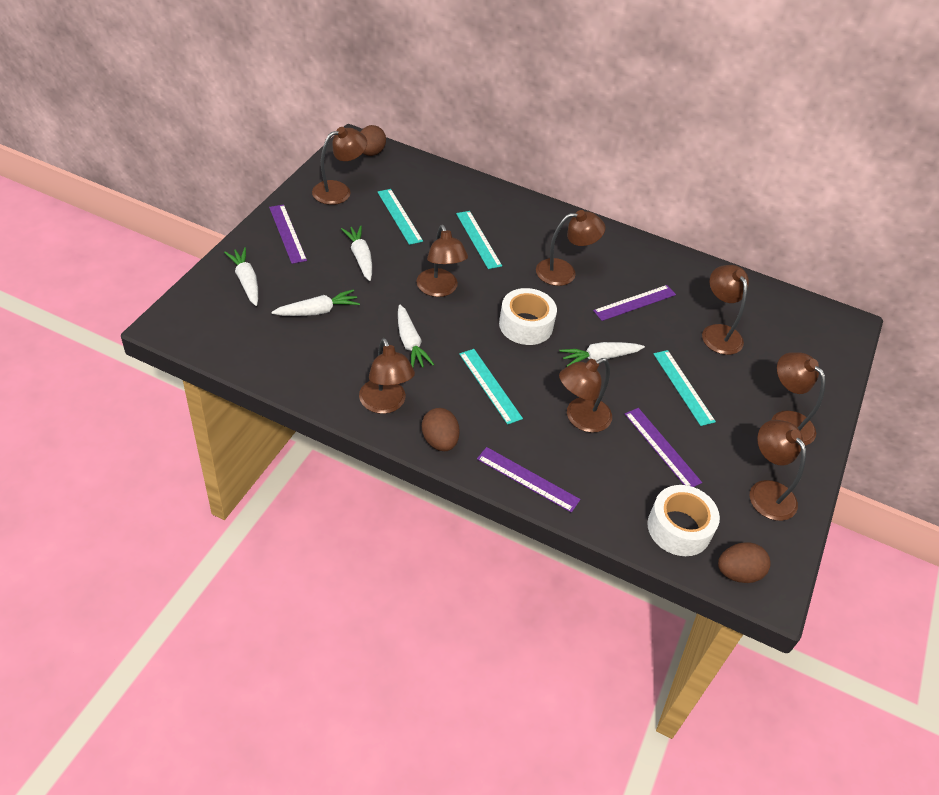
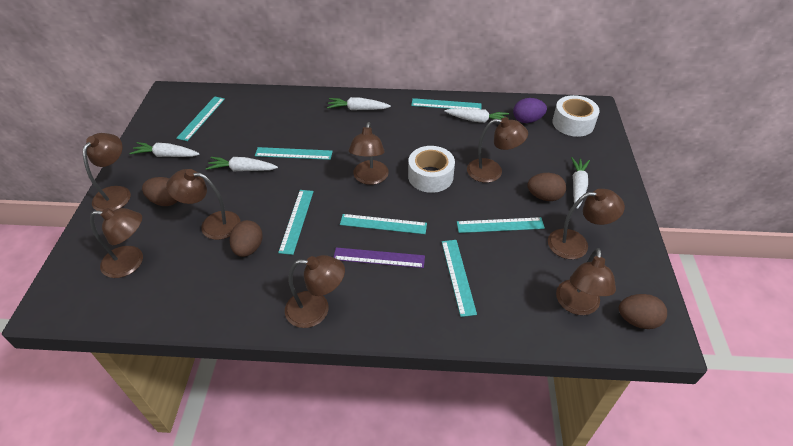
brown egg: [361,125,386,156] [422,408,460,451] [718,542,771,583] = 3 -> [142,177,178,206] [230,220,263,257] [527,173,566,201] [619,294,667,329] = 4
purple egg: none = 0 -> [513,98,547,123] = 1
purple ruler: [269,204,307,264] [477,447,581,513] [593,285,676,321] [625,408,702,487] = 4 -> [333,247,425,268] = 1
turquoise ruler: [378,189,423,245] [456,211,502,269] [459,349,523,425] [654,350,716,426] = 4 -> [176,96,225,141] [255,147,333,160] [278,190,314,255] [340,214,427,234] [411,98,482,109] [442,240,477,317] [457,217,545,233] = 7

